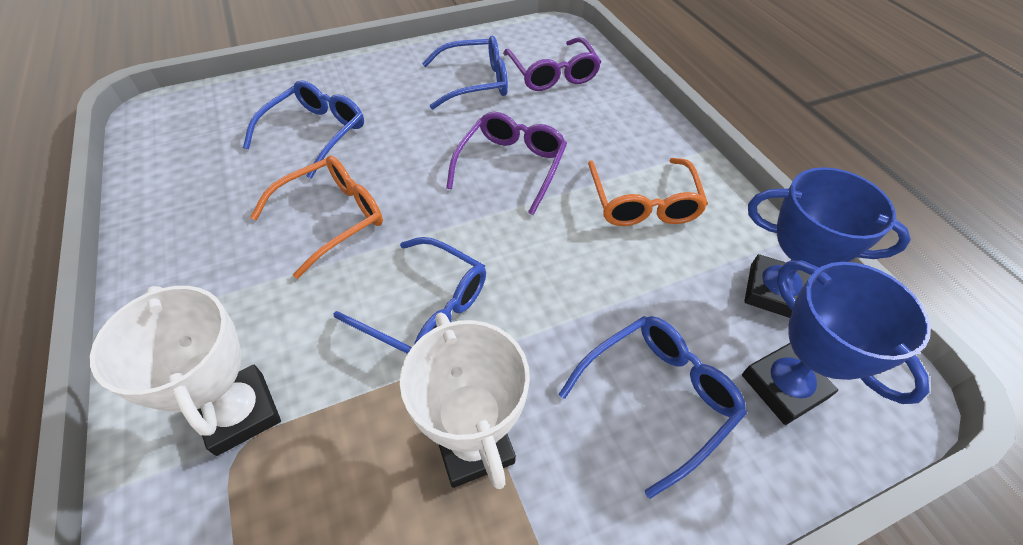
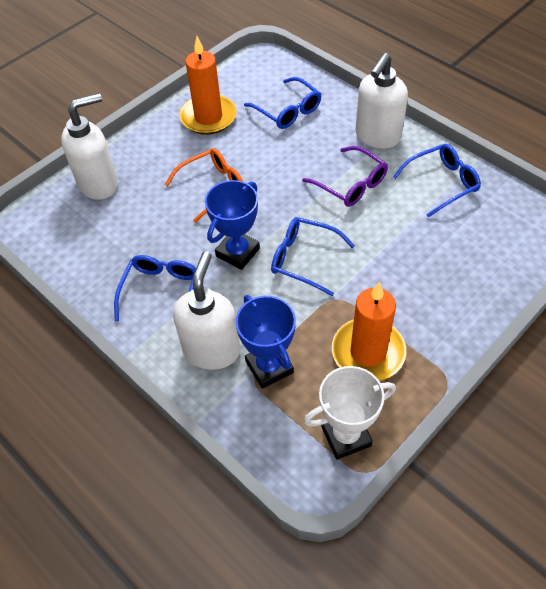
orange candle: none = 0 -> [179,36,237,135] [332,282,406,381] = 2
orange glasses: [250,156,383,279] [588,158,708,226] = 2 -> [164,148,243,223] = 1
purple glasses: [446,112,567,215] [503,37,601,91] = 2 -> [302,146,388,207] = 1
white soap dispenser: none = 0 -> [61,93,118,200] [173,251,241,370] [355,53,408,149] = 3
white trophy: [90,286,281,456] [400,313,530,489] = 2 -> [304,366,396,460] = 1

